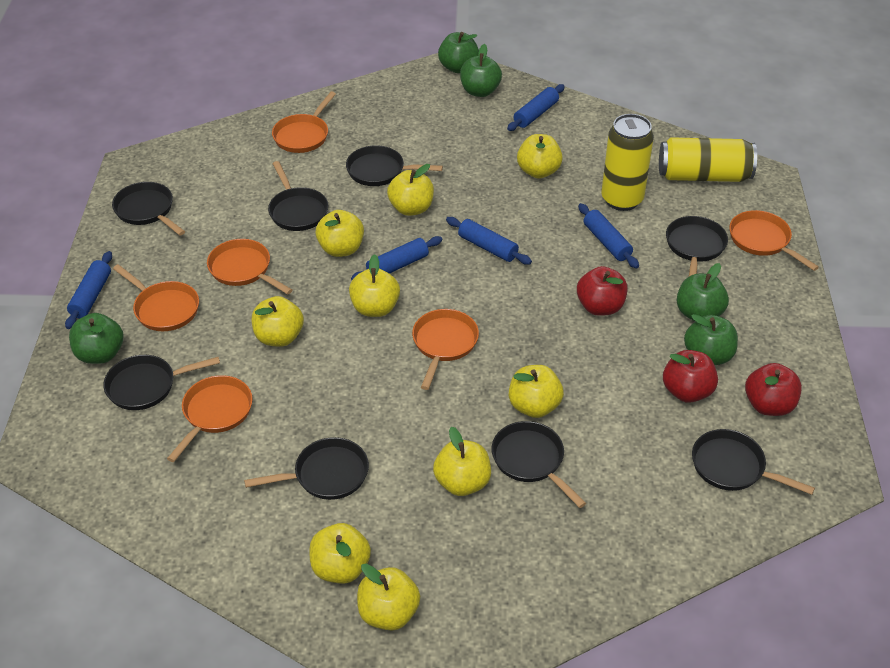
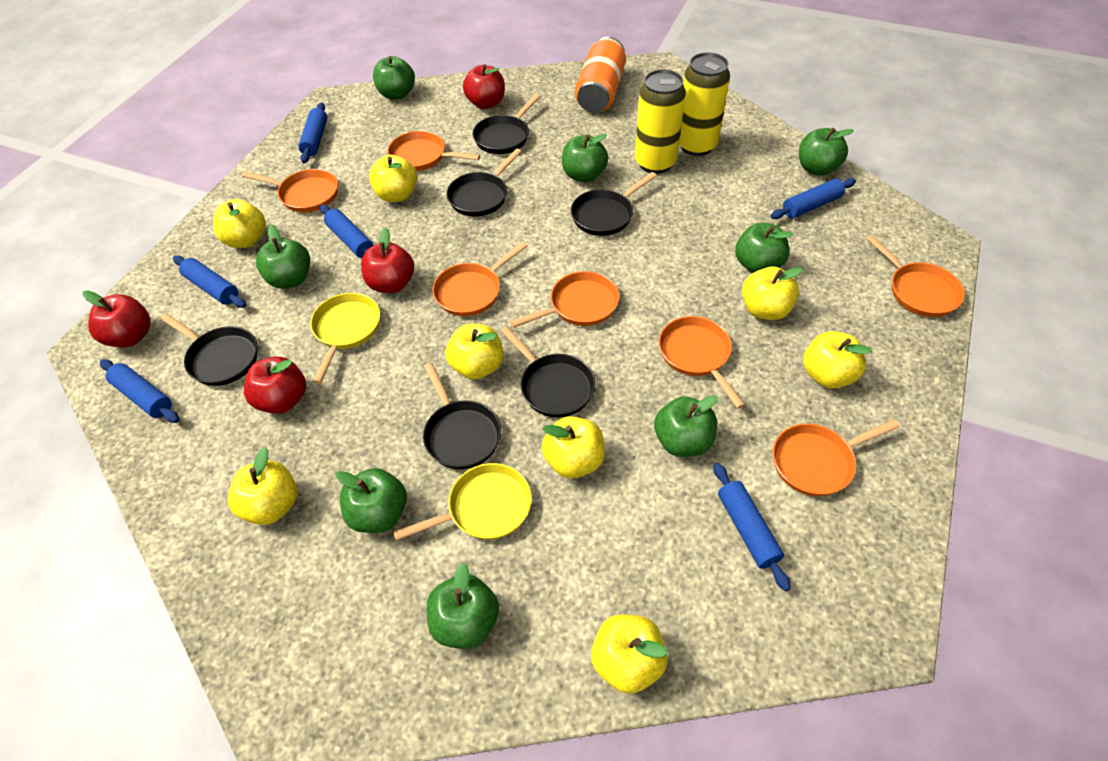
black pan: [103,355,220,410] [112,182,185,235] [244,437,369,500] [268,161,328,231] [346,145,443,186] [491,421,586,508] [666,216,728,276] [692,429,815,495] = 8 -> [160,314,258,386] [423,363,501,469] [447,149,521,217] [473,94,541,154] [501,326,596,418] [571,172,657,236] = 6
blue rolling pin: [65,251,112,329] [351,236,442,280] [446,217,532,264] [507,84,565,131] [578,203,639,269] = 5 -> [100,359,179,423] [173,255,246,308] [298,103,327,163] [320,205,374,258] [713,463,791,591] [771,178,856,219] = 6
green apple: [69,313,124,364] [438,32,479,73] [460,44,502,97] [677,263,729,321] [684,314,738,365] = 5 -> [256,224,310,289] [335,468,407,533] [373,56,415,100] [427,563,499,649] [562,134,608,182] [654,395,718,457] [735,223,793,273] [799,128,854,176] = 8
orange can: none = 0 -> [575,37,626,113] = 1
orange pan: [113,264,199,331] [167,375,253,462] [207,239,292,295] [272,91,336,153] [412,309,479,390] [729,210,819,271] = 6 -> [242,169,338,212] [387,131,480,171] [432,242,527,316] [510,271,620,328] [659,316,745,409] [773,419,899,496] [866,235,965,317] = 7
red apple: [577,266,628,316] [663,350,718,403] [745,363,802,416] = 3 -> [83,290,150,347] [244,357,306,414] [361,227,414,293] [463,64,505,109] = 4
yellow apple: [252,296,304,347] [309,523,371,584] [315,210,364,257] [349,254,400,317] [357,564,420,631] [387,164,434,216] [433,427,491,496] [509,365,564,418] [517,134,563,179] = 9 -> [213,199,266,248] [228,447,297,525] [369,155,417,202] [446,324,503,380] [541,416,605,479] [591,614,668,694] [742,267,804,320] [803,331,872,389] = 8
yellow pan: none = 0 -> [310,293,380,384] [393,463,532,541] = 2

